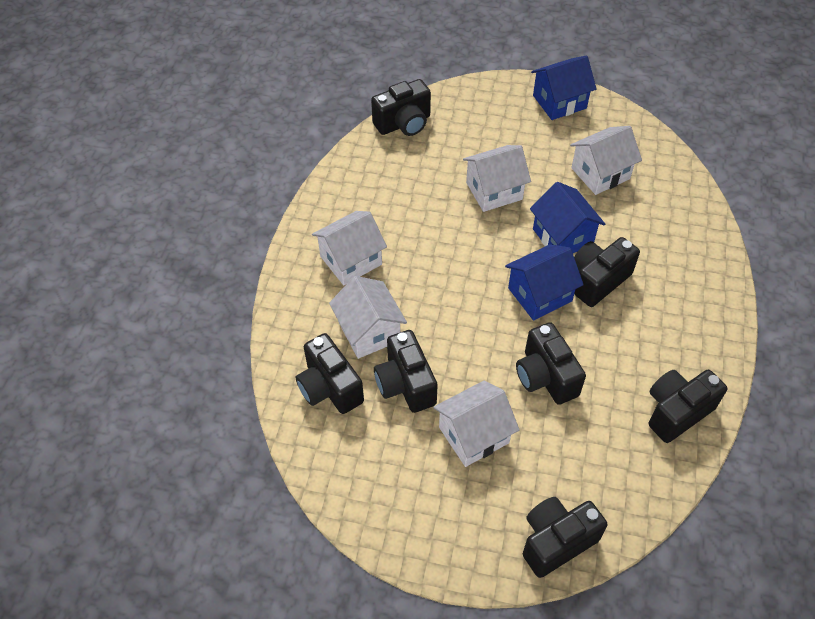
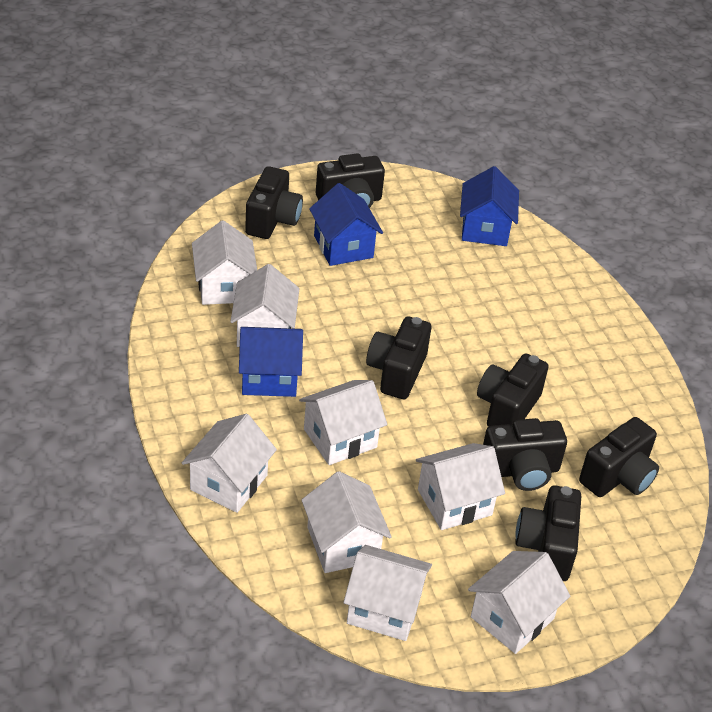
white house: [312,211,387,285] [329,276,407,359] [433,381,520,467] [463,145,531,212] [570,126,642,195] = 5 -> [182,414,277,513] [192,220,257,305] [230,264,300,347] [299,380,387,465] [301,471,392,573] [343,545,432,641] [416,443,505,530] [468,551,570,654] = 8

